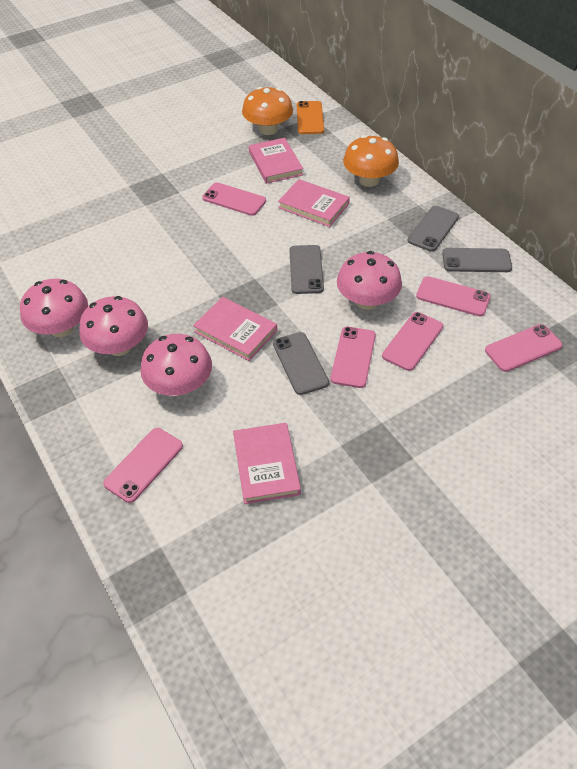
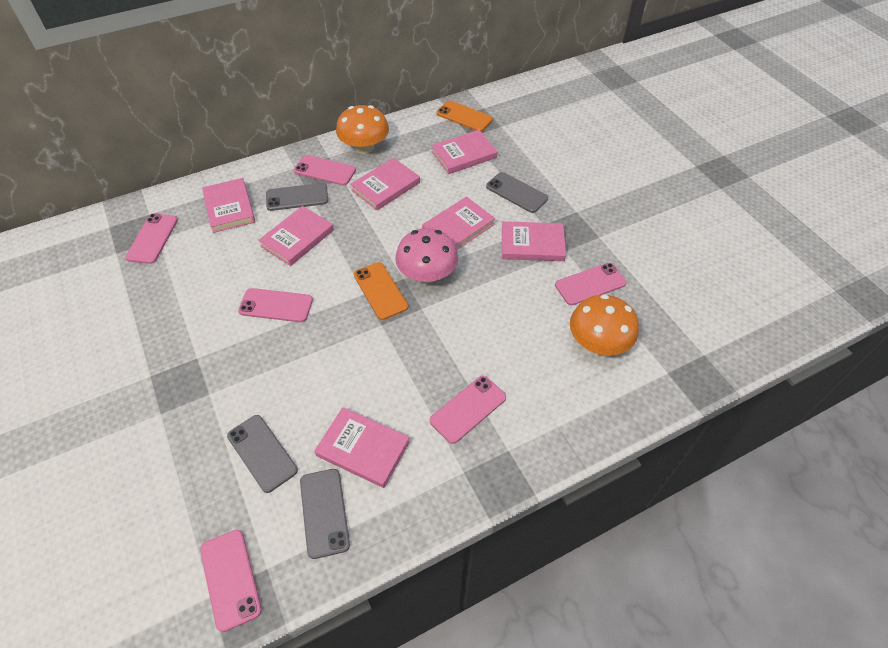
orange phone: [297,101,324,134] = 1 -> [354,262,408,320] [437,100,493,132] = 2
pink book: [193,297,277,361] [233,423,301,504] [249,138,303,184] [278,179,350,227] = 4 -> [202,178,255,233] [258,206,334,266] [315,407,410,488] [350,158,420,210] [422,197,495,250] [431,130,498,174] [502,221,566,261] = 7
pink mushroom: [20,279,88,337] [79,296,148,356] [140,334,212,396] [337,251,402,310] = 4 -> [395,228,458,283] = 1

